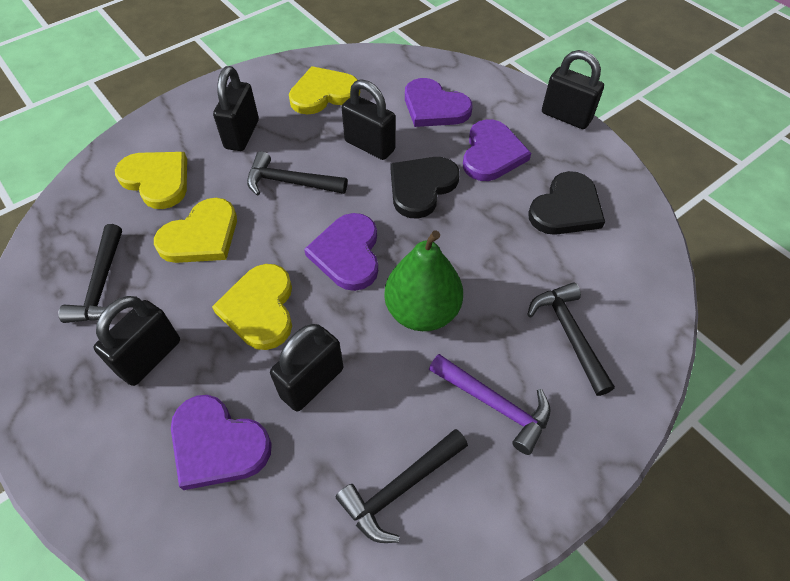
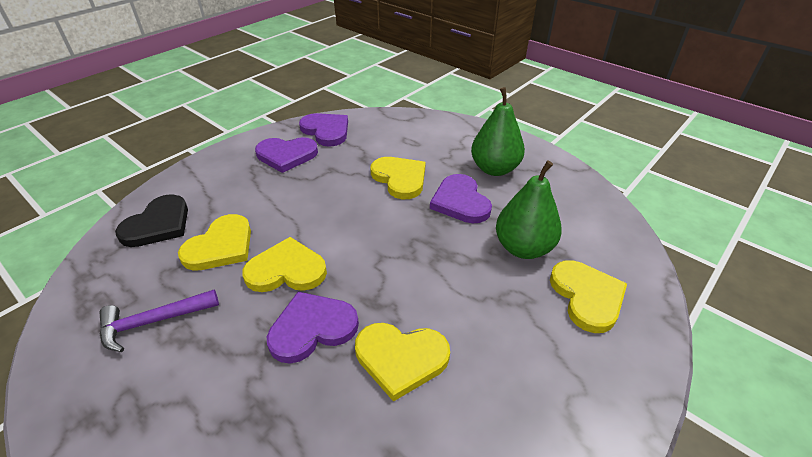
black hammer: [58,224,122,323] [247,151,347,196] [336,429,468,543] [527,282,615,396] = 4 -> none = 0
black heart: [391,157,460,219] [528,171,605,235] = 2 -> [115,194,188,247] = 1
black padlock: [93,296,180,386] [213,66,259,151] [270,324,344,412] [342,79,396,160] [542,50,604,129] = 5 -> none = 0
green pear: [384,231,463,331] = 1 -> [471,87,525,176] [496,161,562,259] = 2
yellow heart: [115,152,187,209] [154,198,237,263] [212,264,292,350] [289,66,360,115] = 4 -> [178,214,251,270] [242,237,327,292] [355,323,450,402] [370,157,425,199] [550,260,627,333] = 5

